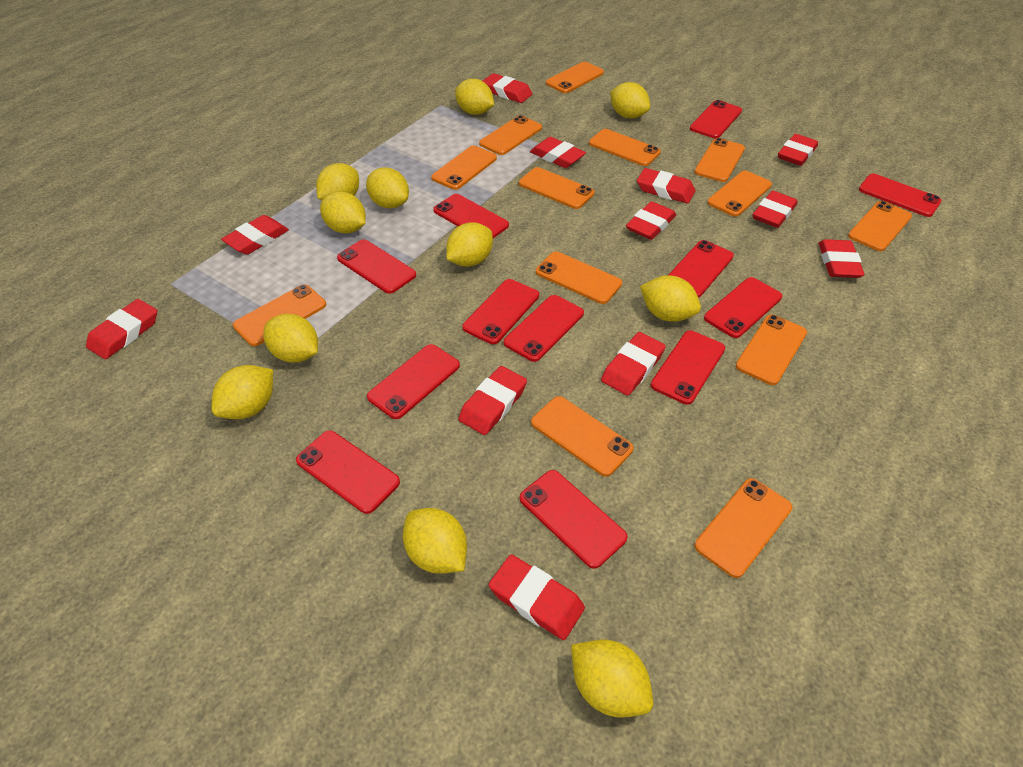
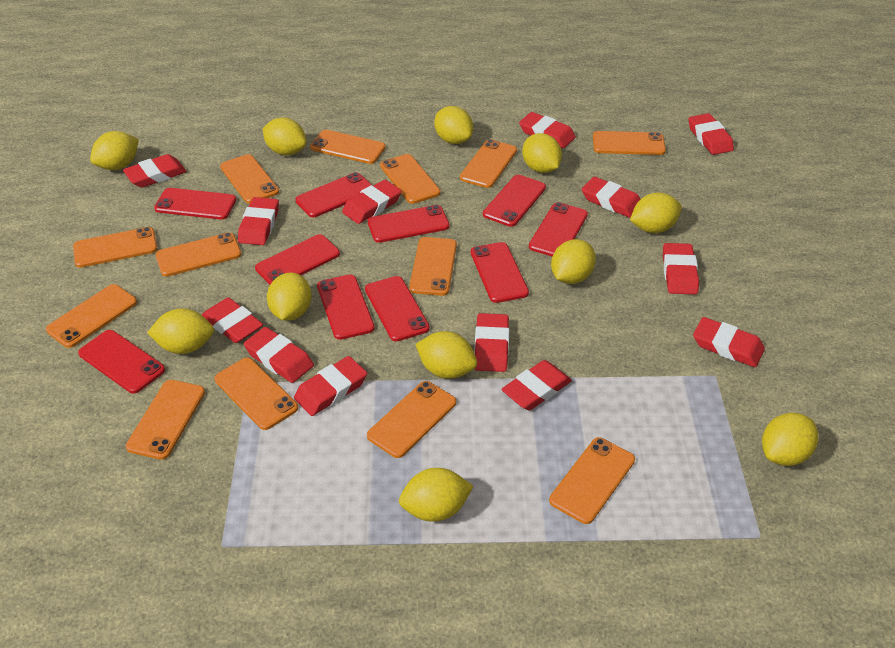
red eraser: [86,299,157,359] [221,215,289,255] [458,366,527,435] [483,73,532,103] [489,554,585,640] [530,137,586,168] [601,332,666,396] [626,201,676,240] [637,168,696,204] [753,191,797,228] [778,134,818,166] [819,239,865,278] = 12 -> [123,154,187,188] [202,297,263,343] [238,197,279,245] [244,327,314,383] [294,356,367,416] [342,180,402,224] [474,313,509,372] [501,360,572,410] [519,112,576,148] [582,177,641,218] [663,243,699,295] [688,113,734,155] [693,317,765,367] = 13
red phone: [296,430,400,514] [337,239,416,294] [367,344,460,419] [433,194,509,238] [462,279,539,344] [504,295,584,362] [520,470,628,569] [651,330,725,405] [668,240,734,298] [690,100,742,138] [704,277,782,338] [859,173,942,217] = 12 -> [78,330,165,394] [154,188,236,220] [255,234,340,285] [295,172,373,217] [317,274,375,340] [365,276,430,341] [368,205,449,243] [471,242,529,303] [483,175,546,227] [529,202,588,256] = 10

